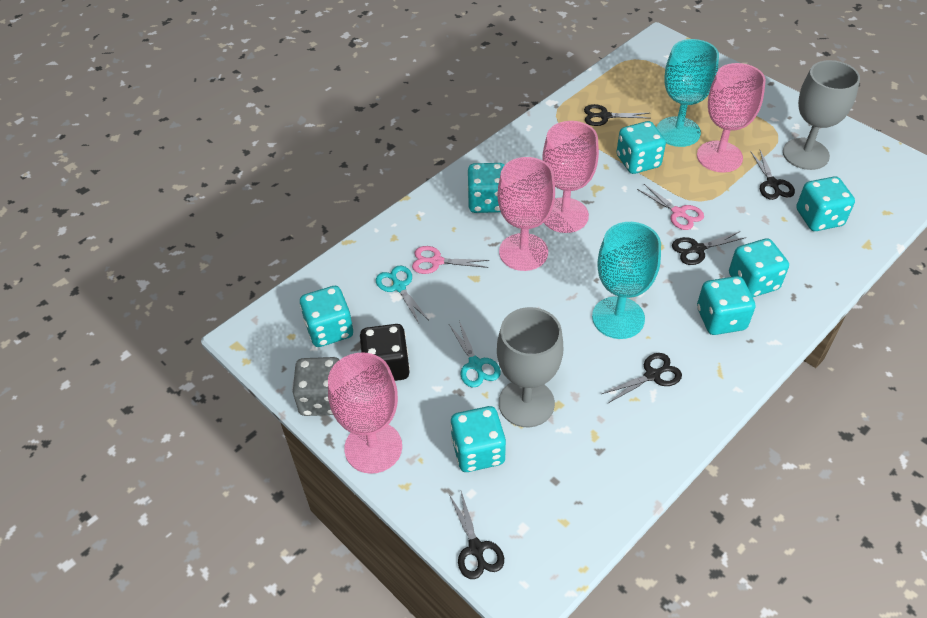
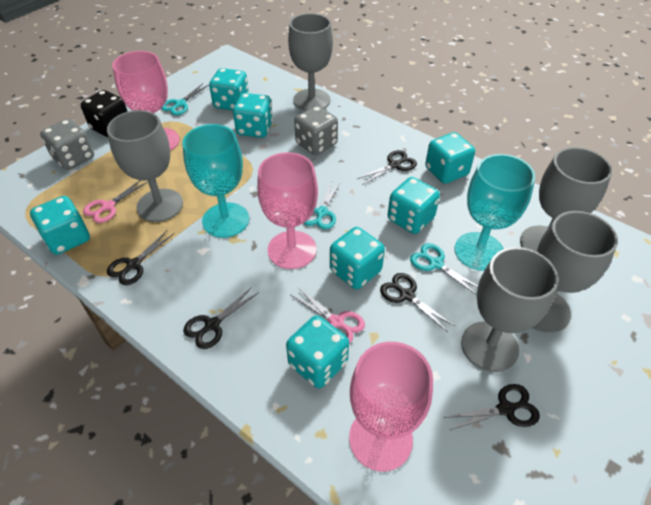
grey dice: [293,357,339,416] = 1 -> [40,119,94,170] [294,106,338,155] = 2
grey goblet: [497,307,563,427] [783,60,860,170] = 2 -> [107,110,183,222] [288,13,333,111] [461,247,558,372] [520,147,612,252] [532,211,618,333] = 5
pink goblet: [328,352,402,474] [497,157,555,271] [542,121,599,233] [697,63,766,173] = 4 -> [112,51,179,151] [257,152,318,269] [349,342,433,472] = 3
turquoise scissors: [376,266,428,323] [449,321,501,387] = 2 -> [161,84,209,115] [304,182,340,230] [410,243,478,295] = 3

